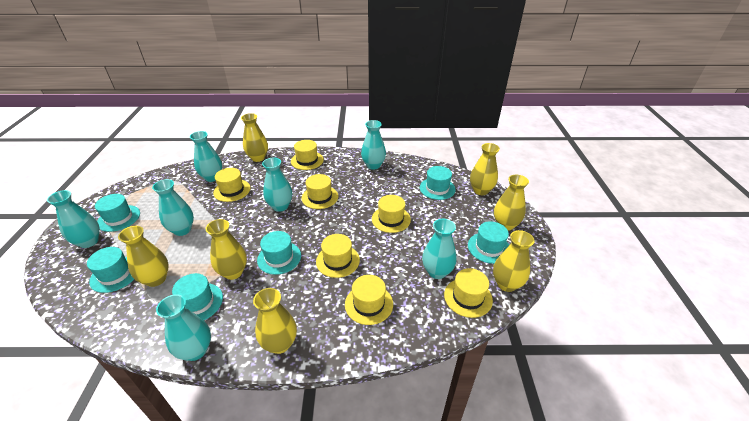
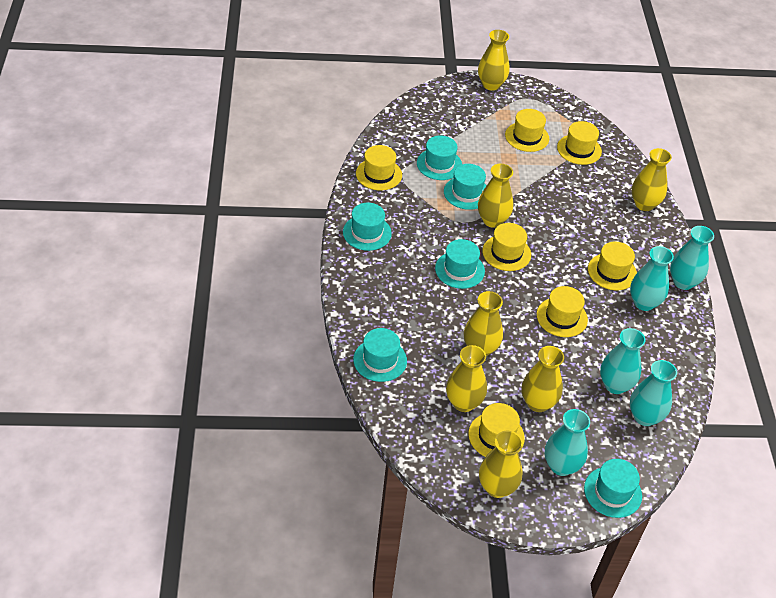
turquoise vase: [47,190,99,248] [152,179,194,236] [156,294,211,361] [190,131,222,182] [262,157,292,212] [361,120,386,170] [422,219,457,279] = 7 -> [545,409,590,476] [600,328,646,394] [630,246,674,311] [630,360,677,426] [670,226,714,290] = 5

